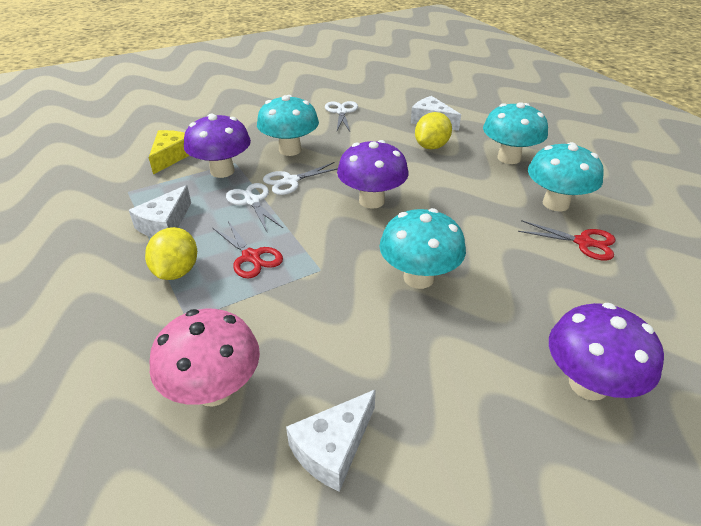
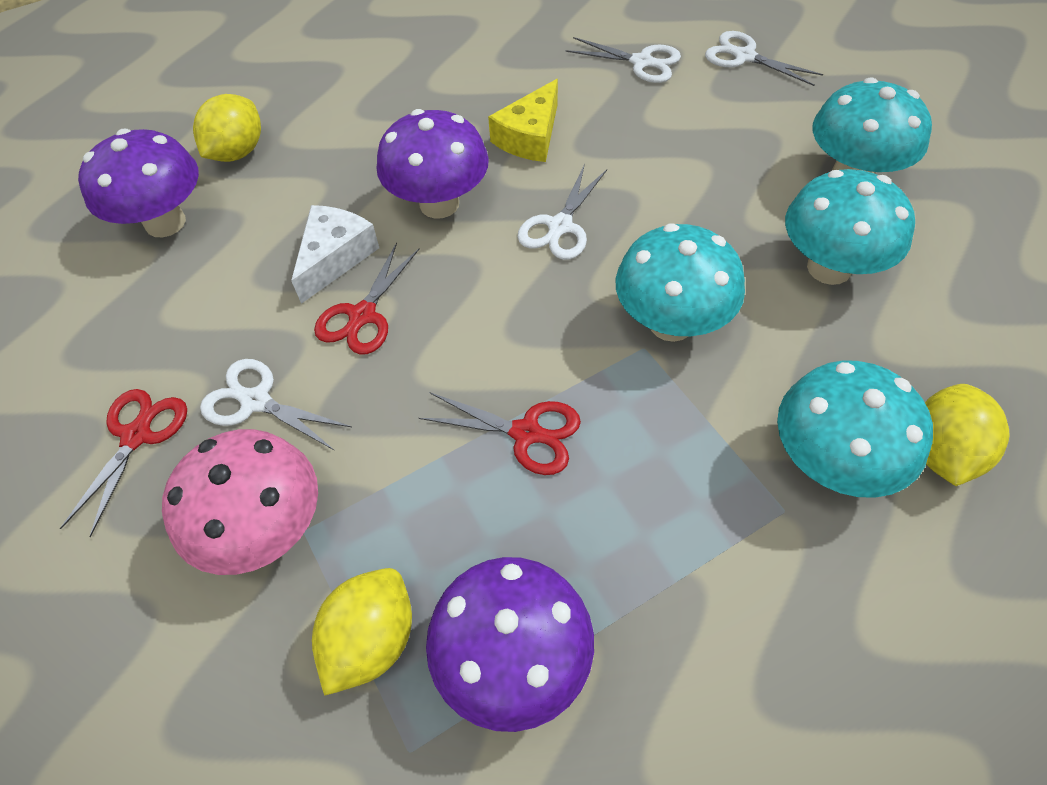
red scissors: [213,221,283,278] [518,220,615,261] = 2 -> [60,389,187,538] [314,242,420,355] [419,392,581,475] = 3
white cheese: [129,185,191,237] [286,389,376,492] [411,96,461,131] = 3 -> [291,205,379,304] = 1
white scissors: [226,183,283,232] [263,162,338,195] [325,101,358,131] = 3 -> [200,359,352,451] [517,164,607,260] [566,37,681,83] [705,31,823,86] = 4
yellow lemon: [145,227,197,280] [415,112,452,150] = 2 -> [193,94,261,162] [312,568,412,696] [925,384,1010,486] = 3

